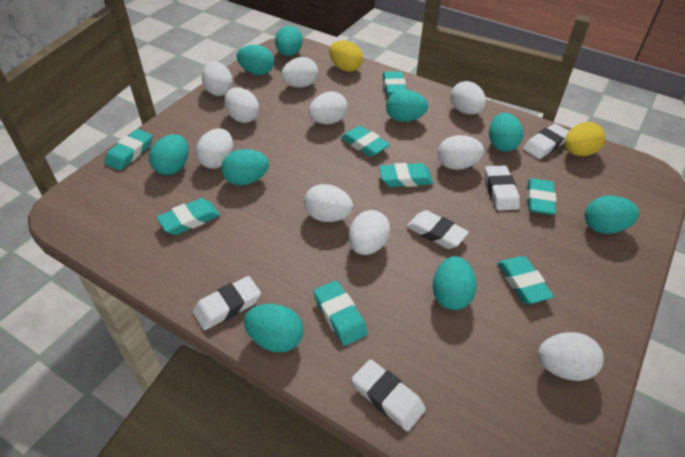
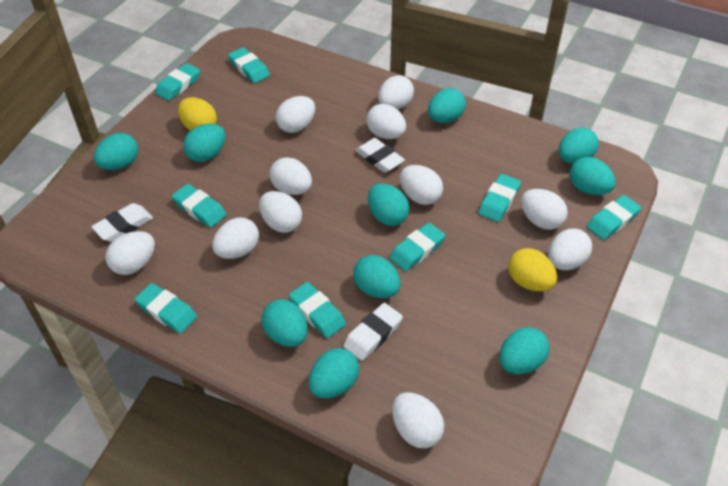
turquoise egg: [149,134,188,175] [221,149,269,185] [237,45,274,75] [244,304,303,353] [275,26,303,56] [386,90,428,122] [433,256,476,310] [489,113,523,152] [585,196,639,234] = 9 -> [94,133,138,170] [183,124,226,162] [262,299,308,347] [309,348,359,398] [353,255,401,298] [368,183,409,226] [428,88,466,123] [499,327,549,374] [559,127,599,164] [570,157,615,195] = 10
white egg: [196,128,233,169] [202,62,233,96] [224,87,259,123] [281,57,318,88] [304,184,353,222] [309,92,348,124] [349,210,390,255] [438,135,484,170] [450,81,486,115] [538,332,604,381] = 10 -> [105,231,155,275] [212,218,259,259] [259,191,302,233] [270,157,312,195] [276,96,315,133] [366,104,406,139] [378,75,414,110] [392,392,444,448] [400,165,443,205] [521,189,568,230] [548,229,592,270] = 11
white eraser: [193,276,261,330] [352,359,426,431] [406,210,469,249] [485,165,520,210] [523,124,569,159] = 5 -> [91,203,153,242] [343,303,403,361] [355,138,405,173] = 3

